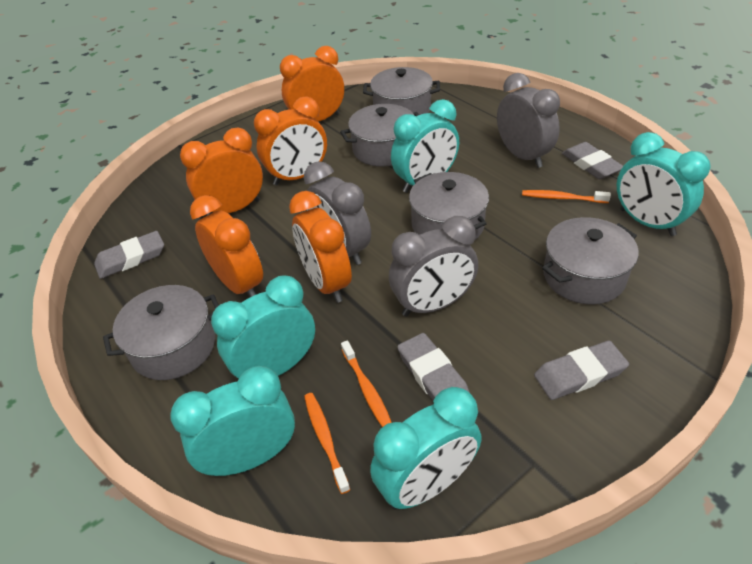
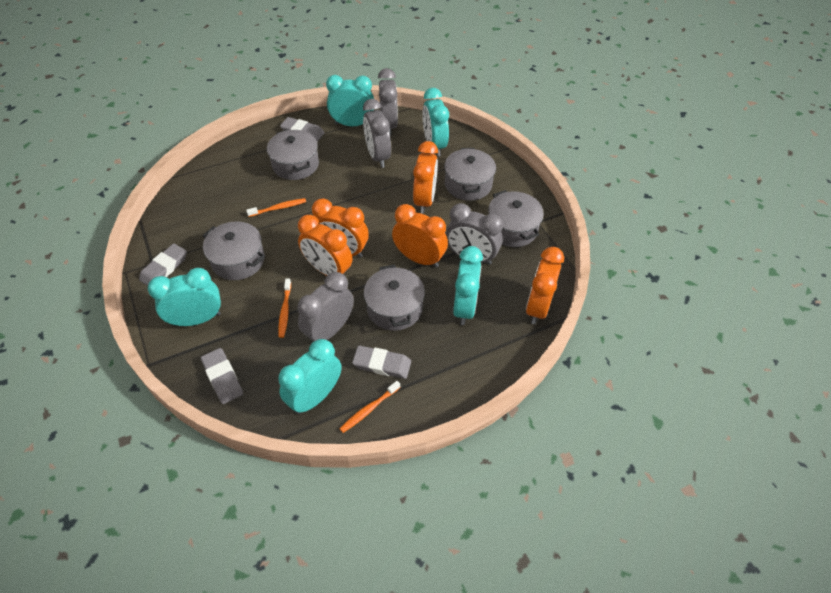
grey clock: [304,161,371,265] [389,216,478,317] [497,73,560,168] = 3 -> [297,272,354,343] [363,99,391,168] [378,68,398,136] [446,203,503,265] = 4

